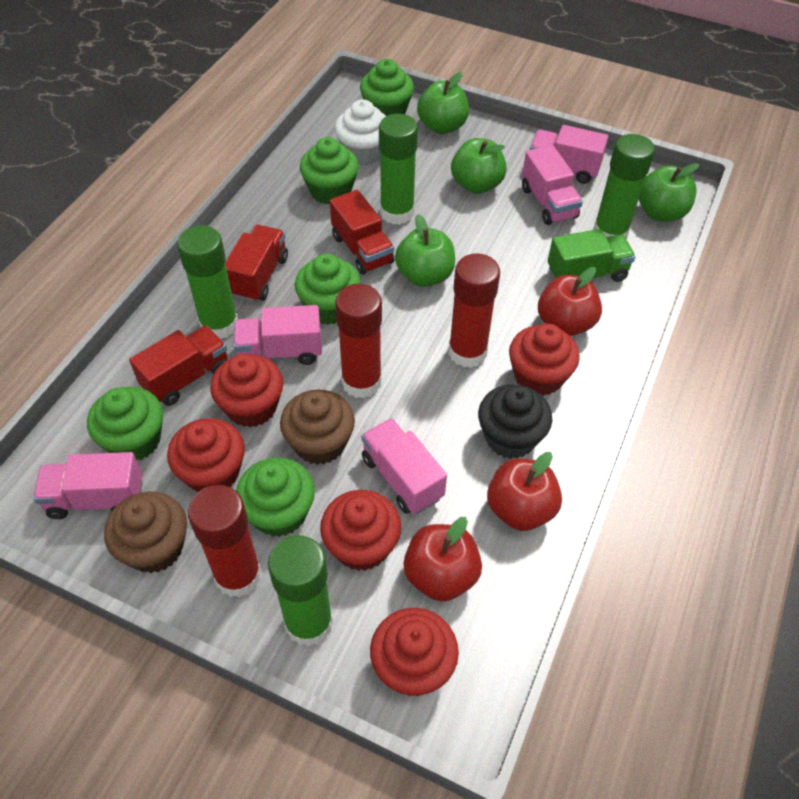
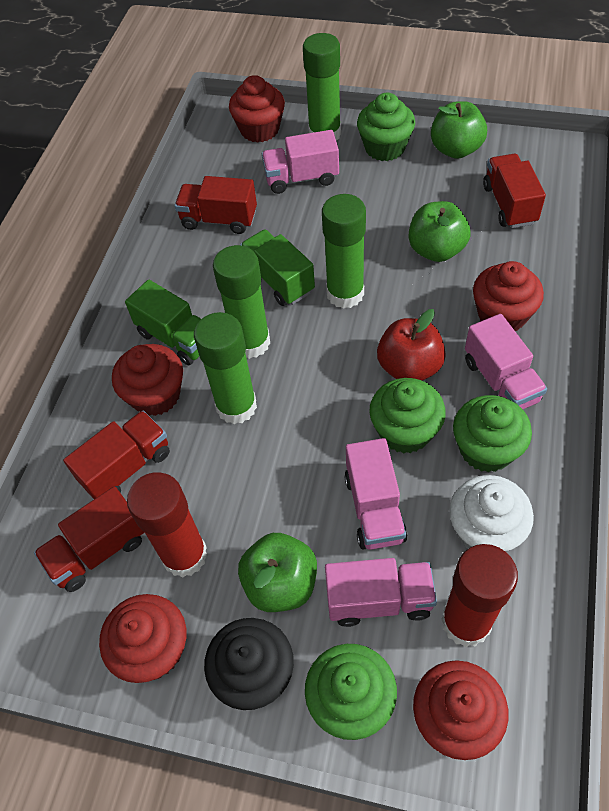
brown cupcake: [104,491,187,573] [280,390,355,465] = 2 -> none = 0
green apple: [395,214,455,287] [417,72,469,134] [451,138,507,194] [639,163,699,222] = 4 -> [238,533,317,612] [409,201,471,262] [431,101,487,159] = 3
green cupcake: [87,387,163,460] [236,457,315,537] [295,254,361,325] [300,137,359,204] [360,59,414,116] = 5 -> [305,644,397,740] [357,93,415,161] [369,378,446,454] [453,395,532,473] = 4
green truck: [548,229,636,282] = 1 -> [125,280,201,365] [240,229,315,306] = 2
pink truck: [33,452,143,519] [234,305,322,365] [361,418,447,514] [522,145,583,225] [530,125,608,184] = 5 -> [262,130,339,194] [325,558,437,627] [344,438,407,550] [465,314,547,409] = 4
red apple: [403,517,482,602] [487,452,562,531] [538,267,602,336] = 3 -> [377,309,446,381] = 1
red glue stick: [188,485,262,598] [335,284,382,399] [448,254,500,368] = 3 -> [127,472,208,578] [441,544,518,647] = 2
red truck: [129,325,227,406] [225,225,288,302] [330,190,394,275] = 3 -> [34,486,144,592] [63,411,170,499] [175,176,257,234] [483,154,546,228] = 4

